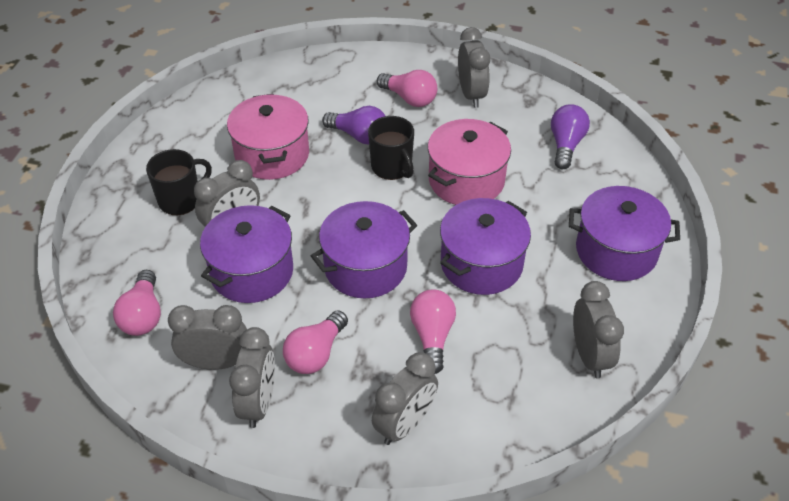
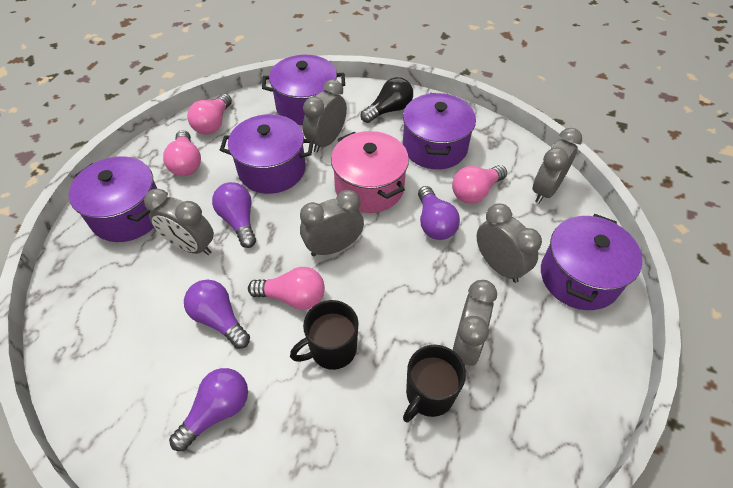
black light bulb: none = 0 -> [361,77,413,123] = 1
pink pot: [227,94,309,180] [428,119,511,205] = 2 -> [331,131,409,213] = 1
purple light bulb: [322,106,385,144] [551,104,590,169] = 2 -> [169,368,248,451] [184,280,250,349] [212,182,256,248] [418,186,460,240] = 4
purple pot: [200,205,293,303] [311,201,417,298] [440,198,531,295] [569,186,680,281] = 4 -> [68,156,157,242] [220,114,314,194] [262,55,345,125] [403,93,476,169] [541,214,643,310] = 5

